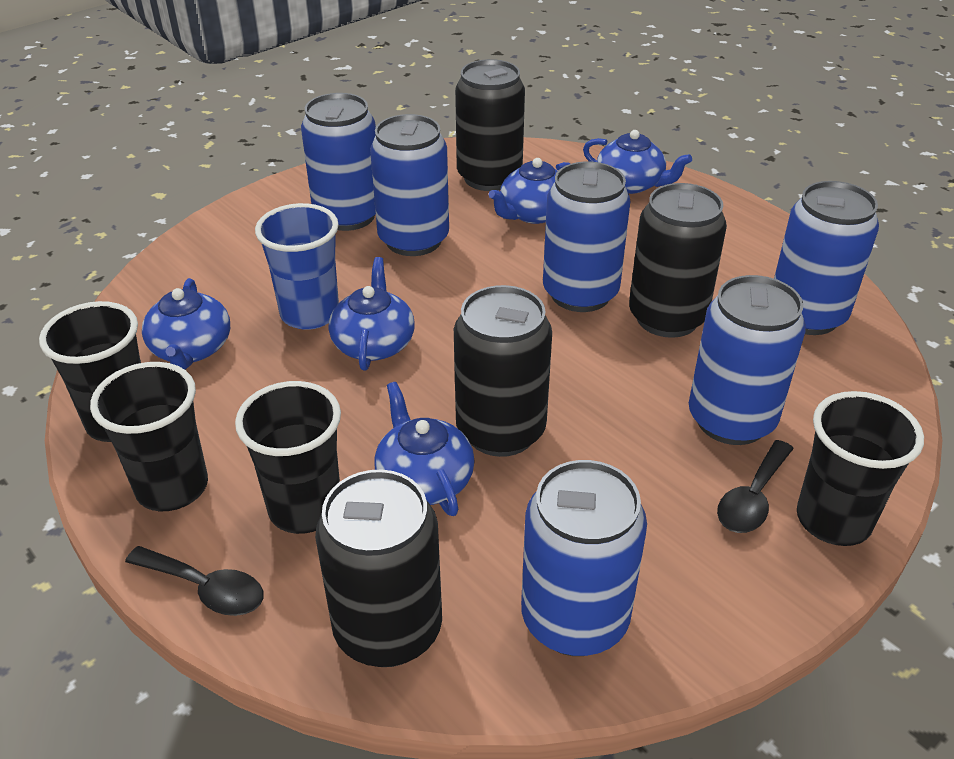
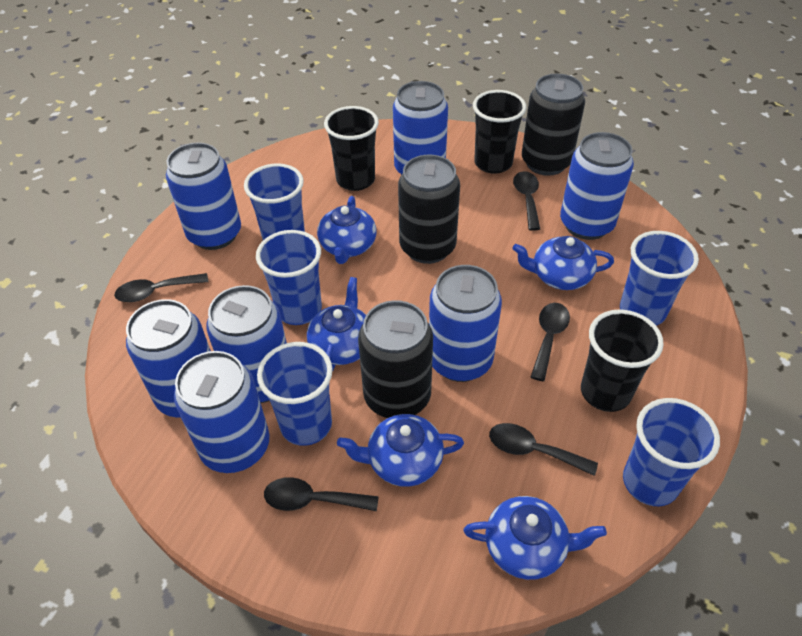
black can: [315,470,442,667] [454,285,552,457] [455,59,525,191] [629,183,727,338] = 4 -> [358,300,433,418] [398,155,460,264] [522,73,585,176] = 3
black cup: [39,301,141,442] [90,362,208,511] [235,381,341,534] [797,391,924,546] = 4 -> [324,106,379,191] [473,90,526,174] [581,309,664,412] = 3
black spoon: [125,546,263,616] [717,440,794,533] = 2 -> [114,273,209,302] [264,477,378,511] [489,423,598,476] [513,171,540,231] [531,303,570,381] = 5
blue can: [301,93,376,231] [370,114,449,256] [521,460,647,656] [543,161,630,312] [689,275,806,445] [774,181,879,335] = 6 -> [126,299,211,418] [166,142,241,250] [174,351,270,473] [206,285,287,403] [393,81,448,175] [429,265,502,382] [560,132,634,240] = 7
blue cup: [255,203,339,330] = 1 -> [244,163,305,240] [256,230,322,325] [257,342,333,446] [620,231,699,326] [623,398,720,506] = 5

